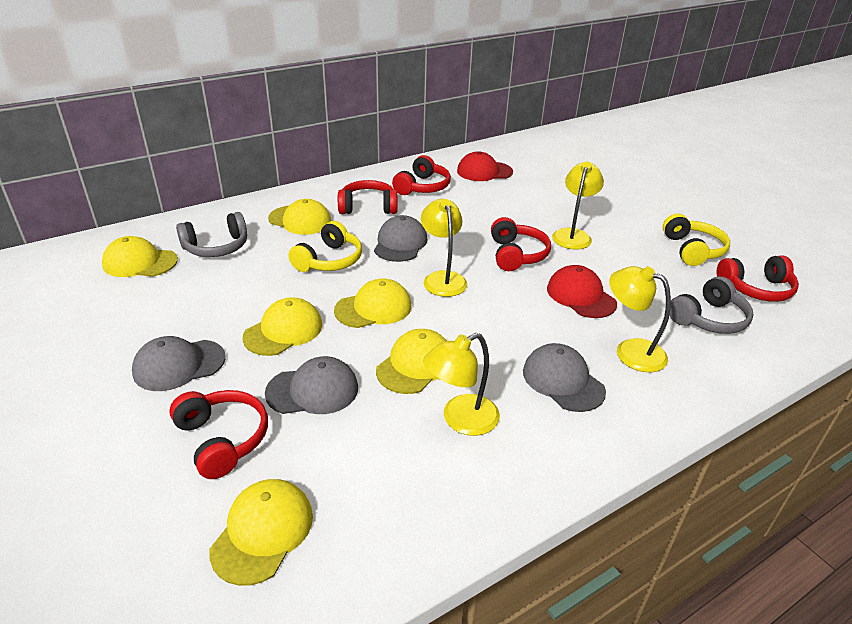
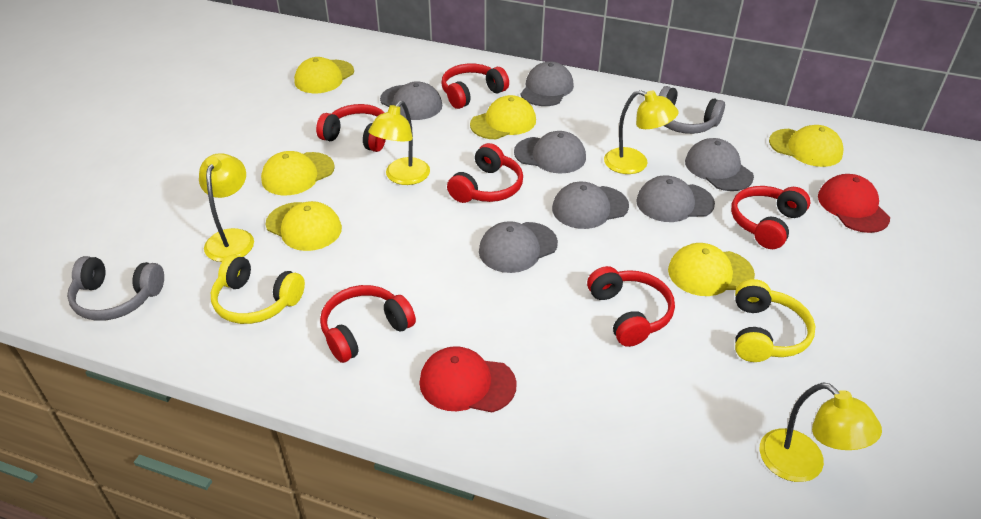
grey cap: [132,336,225,391] [265,356,358,414] [374,215,427,262] [523,343,606,412] = 4 -> [380,81,442,120] [479,221,558,273] [514,131,586,173] [521,61,574,106] [552,182,629,229] [636,175,715,222] [685,138,754,191] = 7
red headphones: [169,390,268,479] [338,180,397,214] [392,155,451,195] [491,217,551,271] [717,255,799,302] = 5 -> [316,104,386,152] [320,285,416,363] [441,63,509,109] [447,143,523,203] [587,266,675,347] [731,186,810,249] = 6

